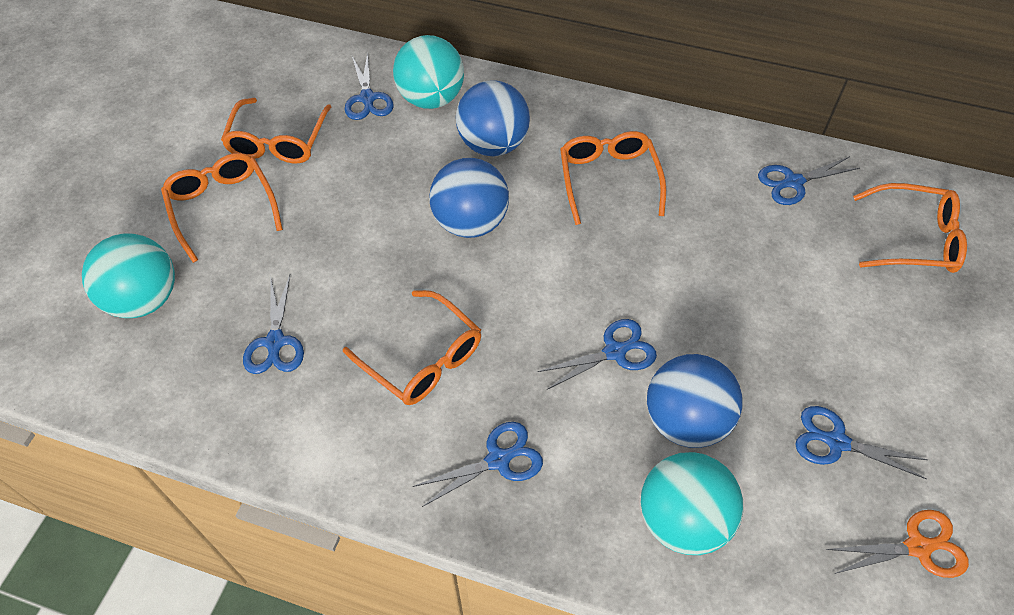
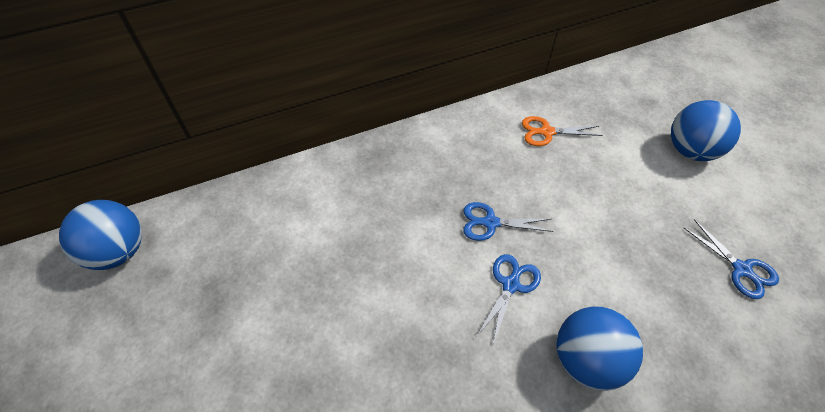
blue scissors: [243,275,304,374] [344,53,394,120] [413,422,543,507] [538,319,657,390] [758,156,860,205] [795,406,928,479] = 6 -> [463,202,554,241] [477,254,541,344] [684,219,779,299] = 3
orange glasses: [161,153,283,263] [221,98,331,163] [343,290,481,405] [560,131,666,225] [853,183,967,273] = 5 -> none = 0
turquoise ball: [82,234,175,318] [393,35,464,109] [641,452,743,555] = 3 -> none = 0

